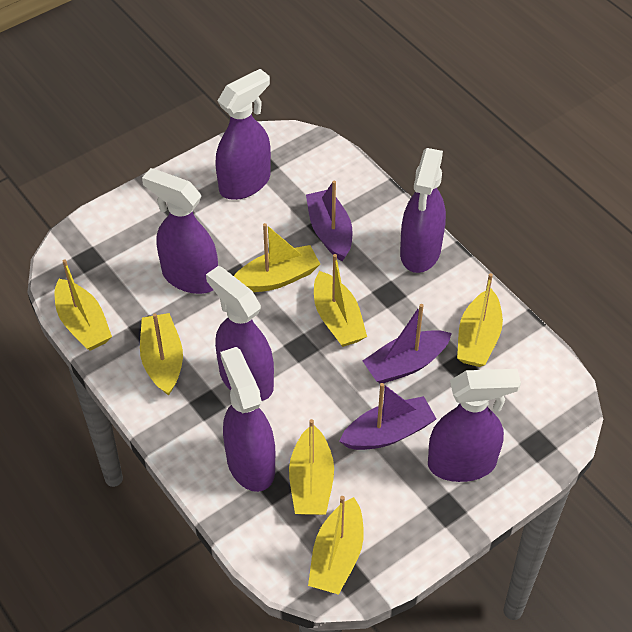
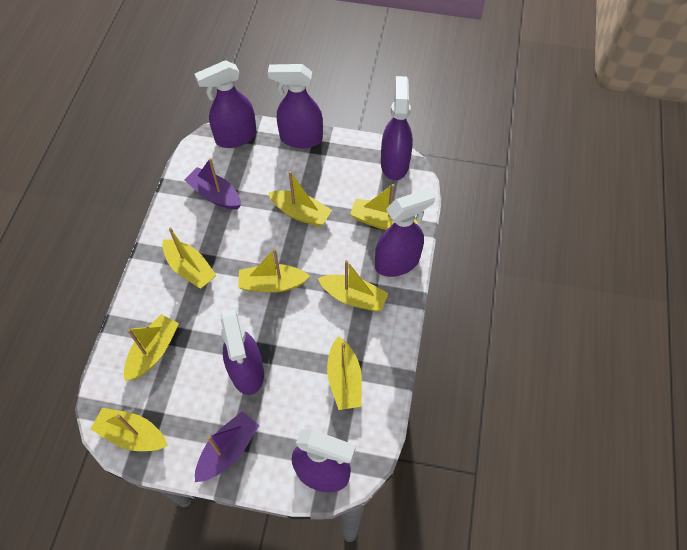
purple boat: [306,180,353,261] [339,383,436,450] [363,304,452,384] = 3 -> [184,158,241,209] [195,411,259,482] = 2
yellow boat: [55,259,112,351] [140,313,183,396] [234,223,320,292] [289,419,334,515] [308,496,364,595] [314,254,367,347] [457,273,503,367] = 7 -> [91,408,168,451] [124,314,179,381] [163,227,216,289] [238,248,310,293] [268,171,332,227] [318,260,389,311] [327,336,362,410] [350,184,418,230] = 8

